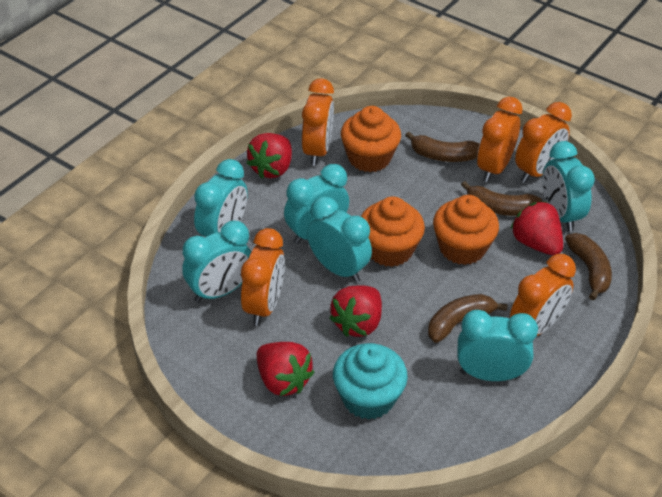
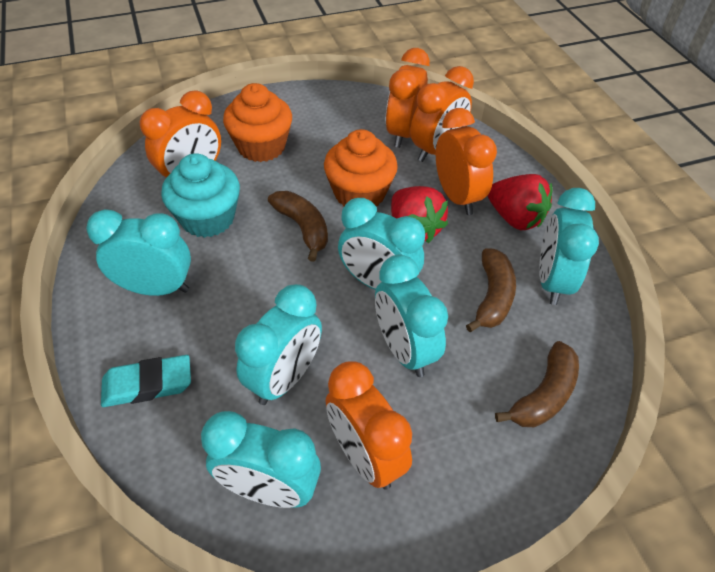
brown banana: [405,132,479,162] [428,294,508,343] [461,181,542,216] [565,233,612,300] = 4 -> [268,191,328,262] [466,248,516,332] [495,341,579,427] = 3
orange cupcake: [341,106,401,172] [361,196,425,267] [433,195,499,265] = 3 -> [223,83,292,162] [324,129,398,207] = 2
red strawberry: [247,133,292,178] [257,342,314,396] [330,286,382,337] [510,201,563,255] = 4 -> [391,186,448,243] [487,174,552,230] = 2
turquoise eraser: none = 0 -> [101,355,191,407] = 1

